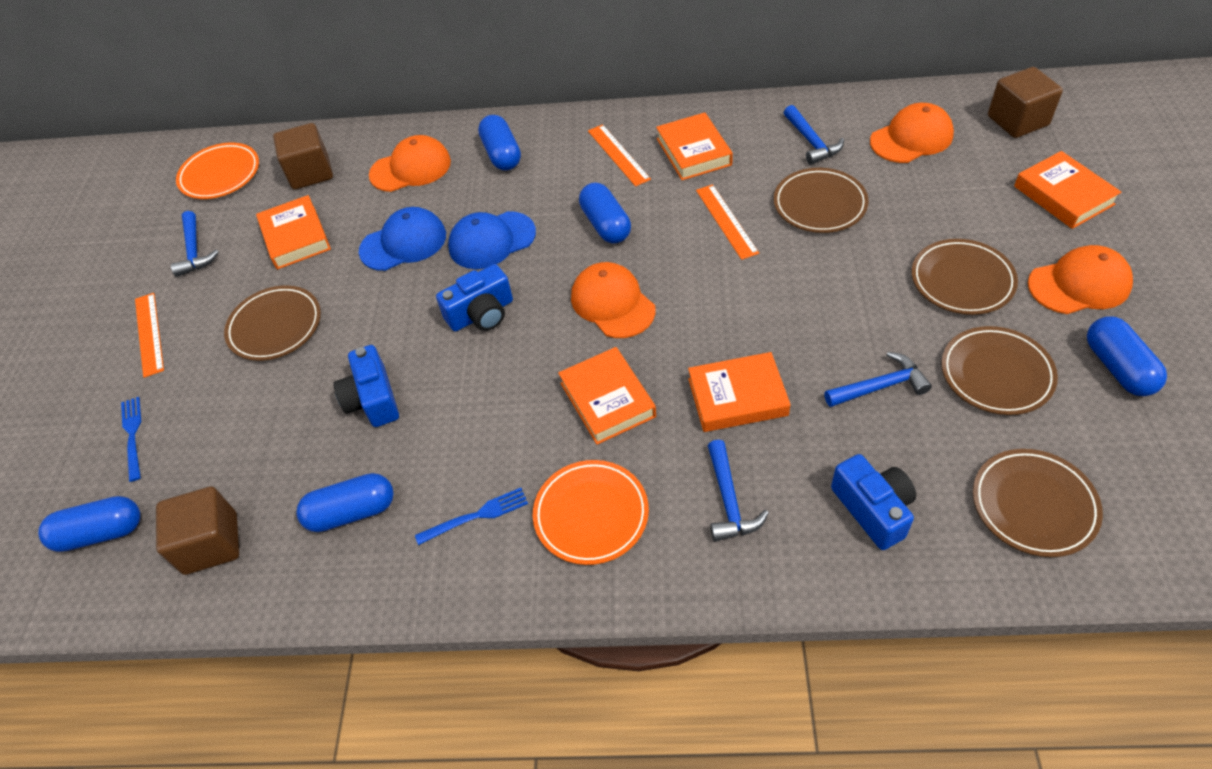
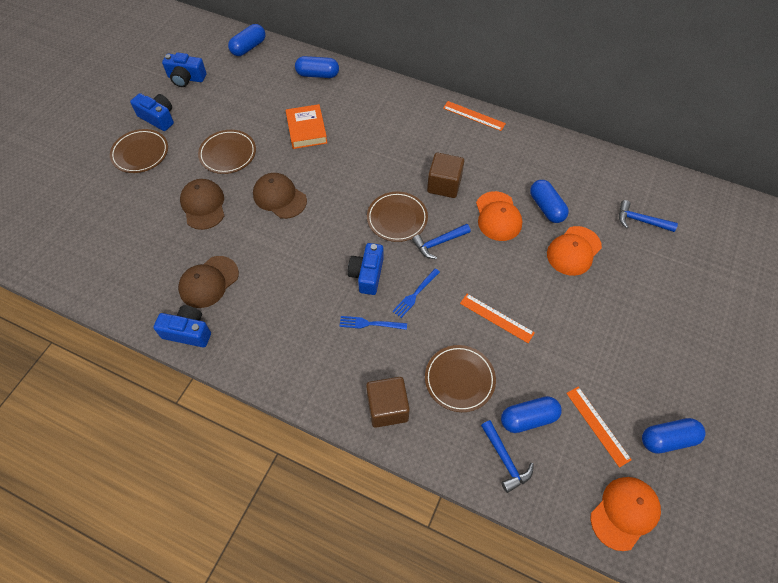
blue camera: [333,345,399,427] [436,264,513,331] [831,454,916,550] = 3 -> [130,93,174,131] [153,305,211,348] [162,52,207,87] [348,243,384,295] = 4
blue cap: [359,207,446,271] [448,211,536,269] = 2 -> none = 0
blue hammer: [171,211,219,277] [708,440,769,542] [784,105,844,165] [824,352,932,407] = 4 -> [412,224,471,259] [481,420,534,493] [619,200,678,232] = 3
brown cap: none = 0 -> [178,256,239,308] [180,179,224,230] [253,173,307,219] = 3
brown cube: [156,486,239,575] [273,123,333,190] [988,67,1063,138] = 3 -> [366,377,410,428] [427,153,464,198] = 2
brown plate: [224,285,321,361] [774,168,869,233] [911,239,1018,315] [941,326,1058,415] [973,449,1103,557] = 5 -> [110,129,168,173] [198,130,256,174] [367,192,428,242] [425,345,496,412] = 4
orange book: [256,195,331,269] [558,347,656,445] [656,112,733,180] [688,352,791,432] [1014,151,1122,229] = 5 -> [286,104,327,149] = 1
orange cap: [369,135,451,192] [571,262,656,338] [870,103,954,163] [1028,245,1133,314] = 4 -> [476,191,522,241] [547,226,602,276] [591,477,661,551] = 3
orange plate: [176,143,259,199] [533,460,649,565] = 2 -> none = 0

